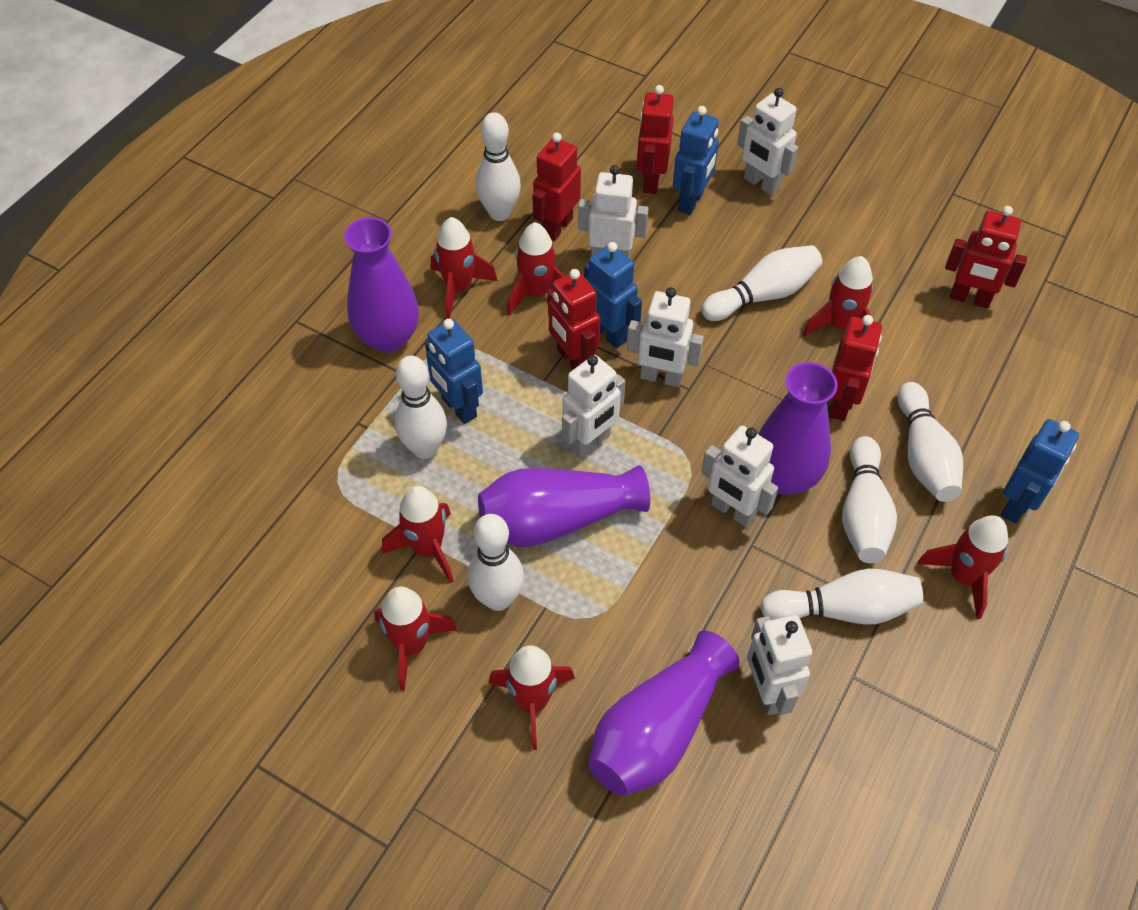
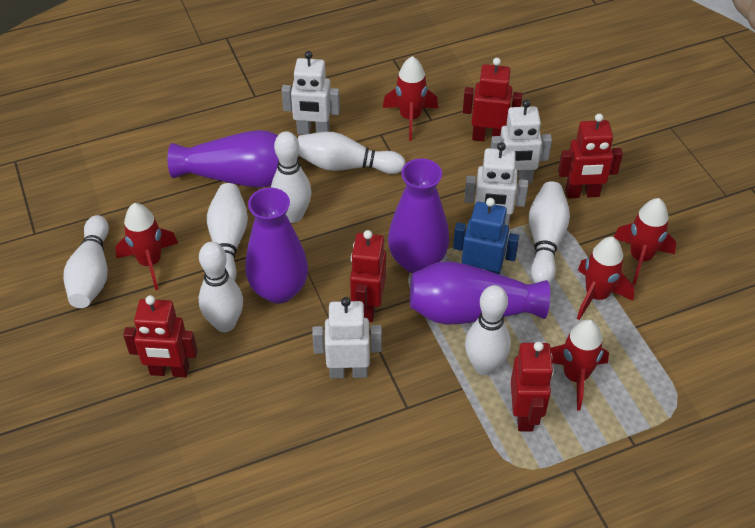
blue robot: [425,319,483,424] [584,242,642,348] [673,106,719,215] [1001,419,1079,523] = 4 -> [453,198,519,275] = 1
red rocket: [374,586,458,691] [382,486,454,583] [431,217,498,319] [489,645,575,750] [507,222,564,316] [803,256,873,337] [917,515,1008,619] = 7 -> [115,203,178,290] [383,56,438,141] [551,319,609,410] [577,237,634,320] [614,198,676,285] = 5
white robot: [562,355,625,458] [578,165,649,258] [627,287,704,387] [701,426,778,528] [737,88,798,196] [747,615,813,716] = 6 -> [281,51,340,135] [312,297,382,378] [464,142,528,226] [491,99,552,183] = 4

